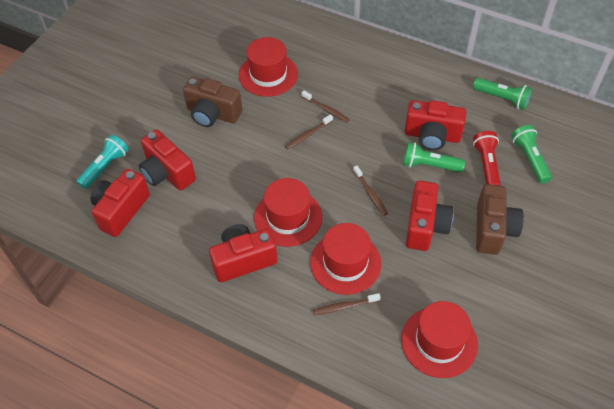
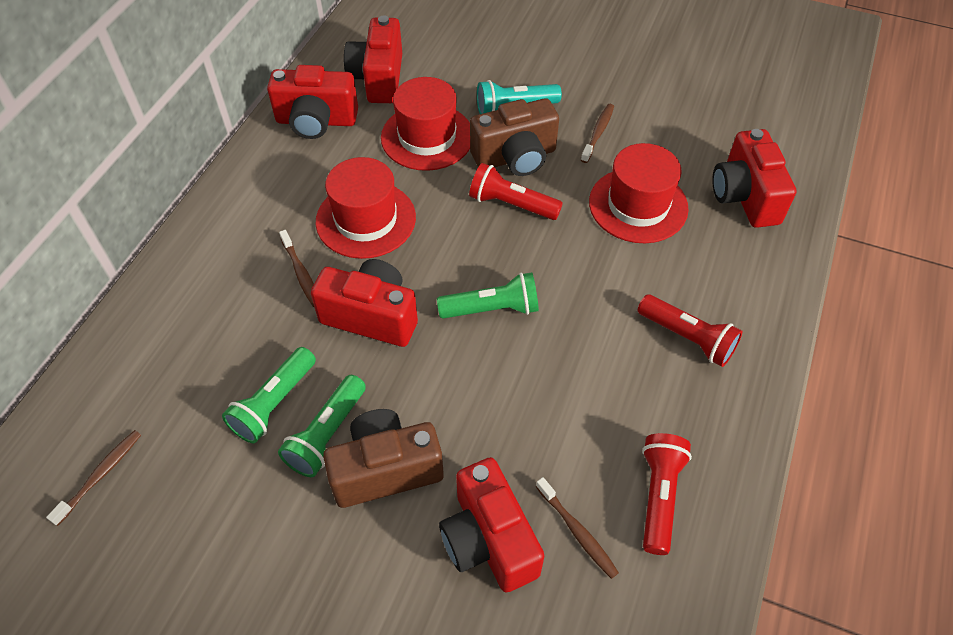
red flashlight: [473,131,501,186] = 1 -> [469,163,563,220] [638,295,742,367] [642,433,692,555] = 3
red hat: [239,37,298,97] [254,178,322,247] [310,223,381,295] [401,301,478,378] = 4 -> [316,157,416,259] [381,77,470,171] [589,143,689,243] = 3

